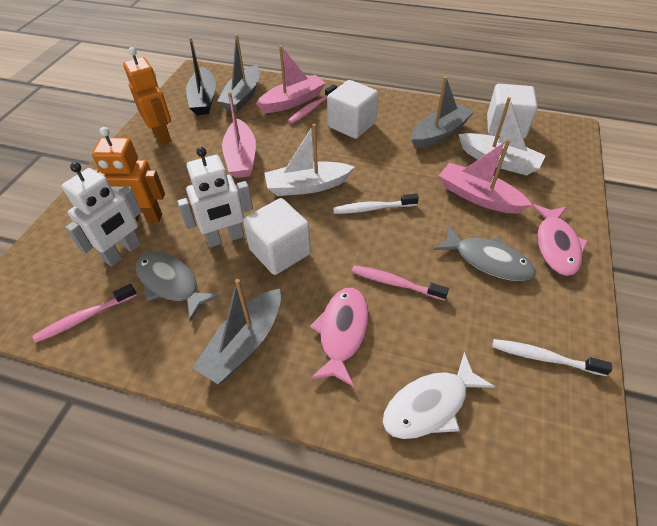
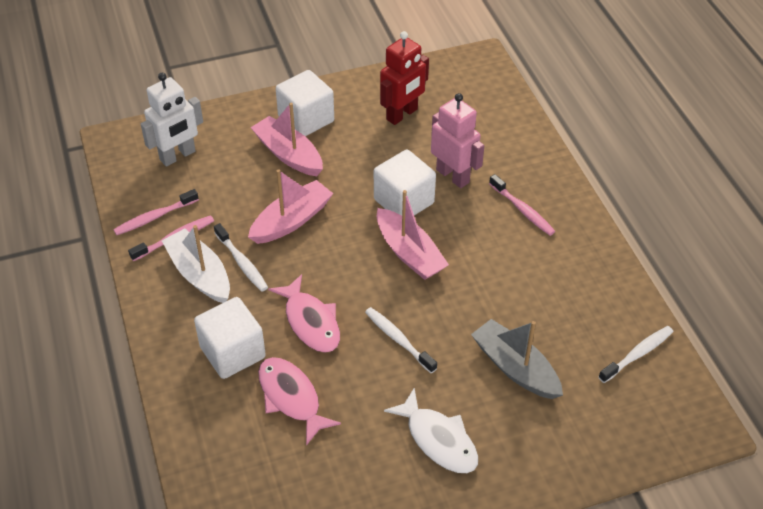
black boat: [186,37,216,115] = 1 -> none = 0
grey boat: [193,279,281,384] [217,34,260,112] [411,76,474,149] = 3 -> [471,319,563,399] = 1
grey fish: [136,252,220,322] [434,226,535,281] = 2 -> none = 0
orange robot: [92,127,165,223] [123,47,171,145] = 2 -> none = 0
pink robot: none = 0 -> [431,93,484,188] = 1
red robot: none = 0 -> [380,31,429,125] = 1
white boat: [264,124,354,196] [458,97,546,175] = 2 -> [162,225,230,303] = 1
white robot: [62,162,142,267] [177,147,253,248] = 2 -> [141,73,203,166] = 1
white toothbrush: [333,194,419,214] [492,339,612,376] = 2 -> [214,223,268,292] [365,307,437,373] [599,326,673,383] = 3

